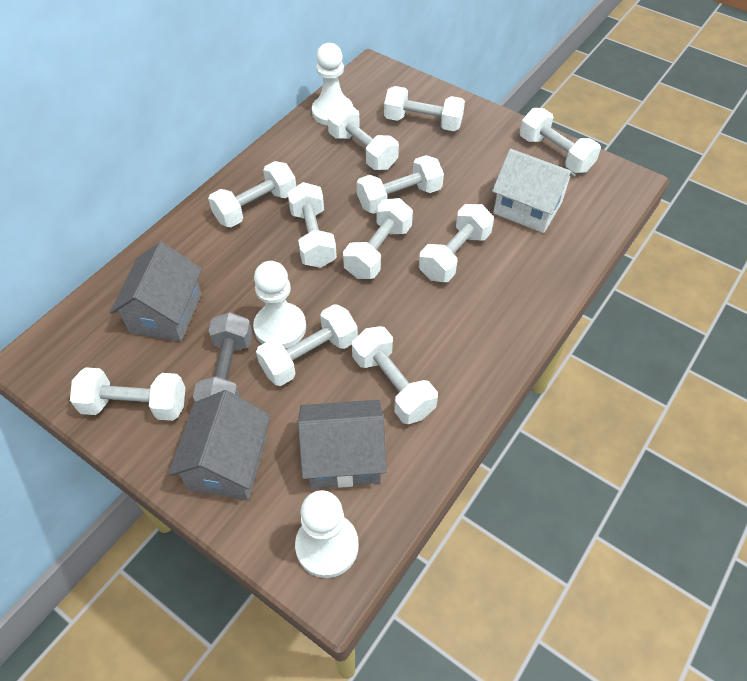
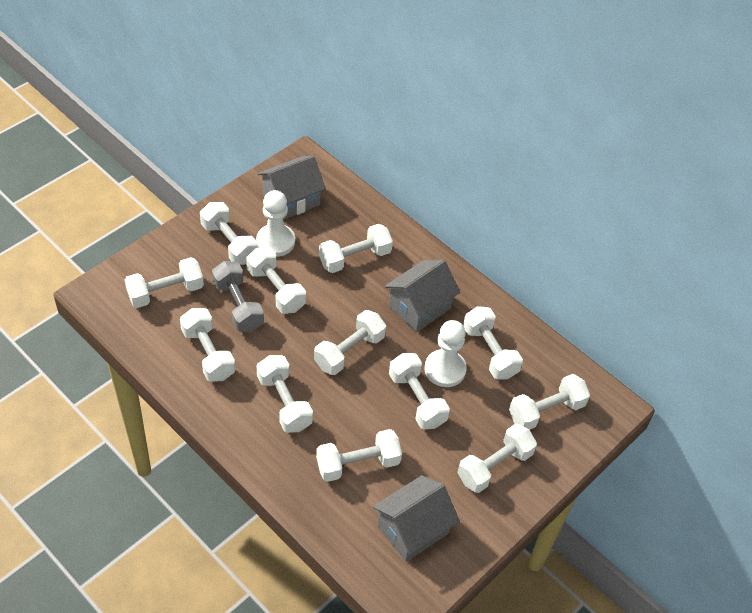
white dumbbell: [70,367,185,421] [208,161,296,227] [256,304,358,386] [287,182,337,268] [327,105,399,170] [343,198,413,279] [352,326,438,424] [357,155,444,214] [384,86,465,131] [419,204,494,282] [520,108,601,173] = 11 -> [125,257,204,308] [180,308,236,382] [200,202,258,265] [246,247,306,314] [257,355,313,433] [314,310,386,375] [316,429,402,482] [319,224,393,273] [389,353,450,430] [457,424,537,493] [463,306,523,379] [509,374,590,430] = 12
white house: [492,149,575,233] = 1 -> none = 0
white pawn: [253,261,306,349] [295,490,359,578] [312,43,353,126] = 3 -> [256,190,295,257] [424,320,467,387] = 2

